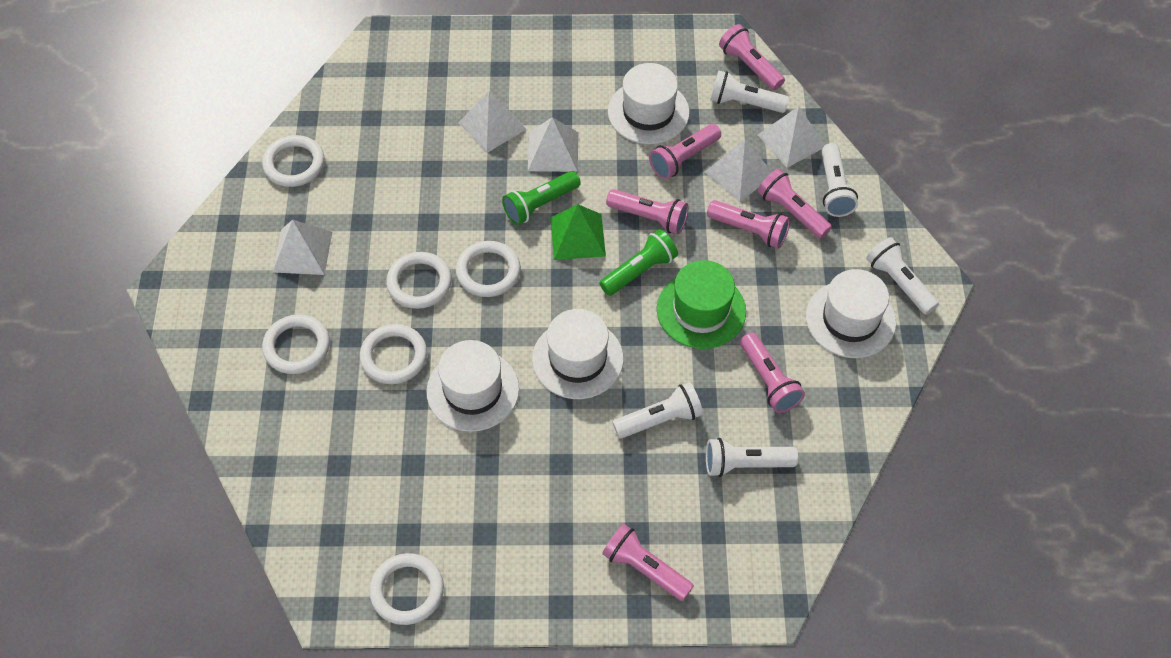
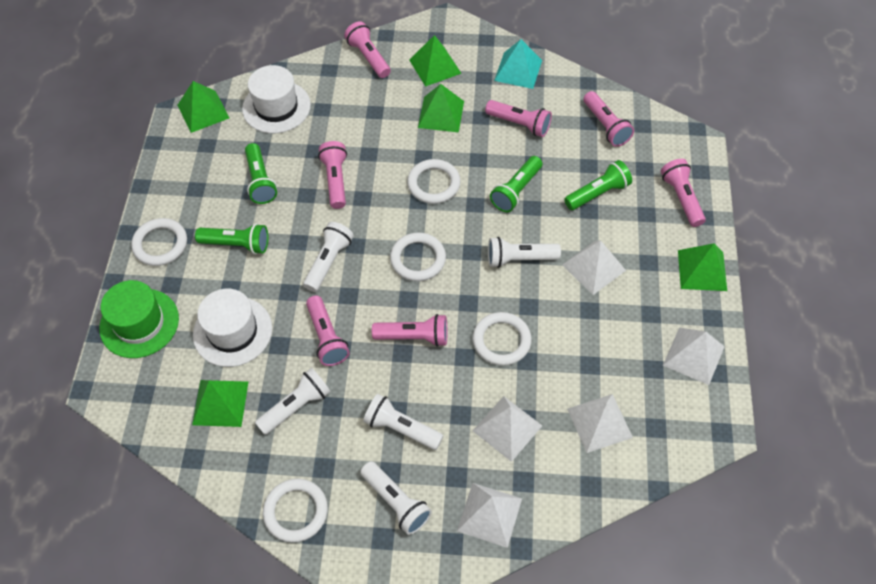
green flashlight: [502,171,581,225] [599,229,678,296] = 2 -> [195,224,268,254] [245,143,277,204] [490,156,542,212] [564,160,632,210] = 4
green pyramid: [551,204,606,260] = 1 -> [178,81,229,133] [192,380,248,427] [409,35,462,87] [418,84,464,132] [678,243,727,291] = 5
turquoise pyramid: none = 0 -> [494,39,542,89] = 1
white hat: [427,340,519,432] [532,309,624,399] [608,63,690,144] [806,269,896,358] = 4 -> [193,289,272,367] [242,65,311,133] = 2
white ring: [262,135,325,187] [262,314,330,374] [360,324,427,384] [369,553,444,625] [386,252,452,309] [456,241,521,297] = 6 -> [131,218,187,266] [263,479,328,543] [390,232,446,281] [407,159,461,204] [472,312,532,366] = 5

